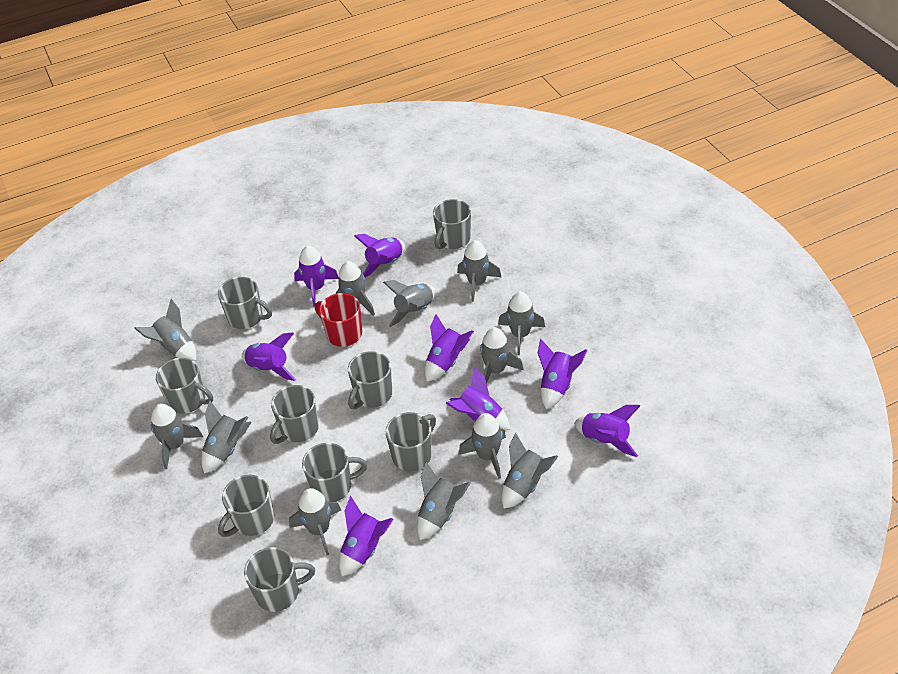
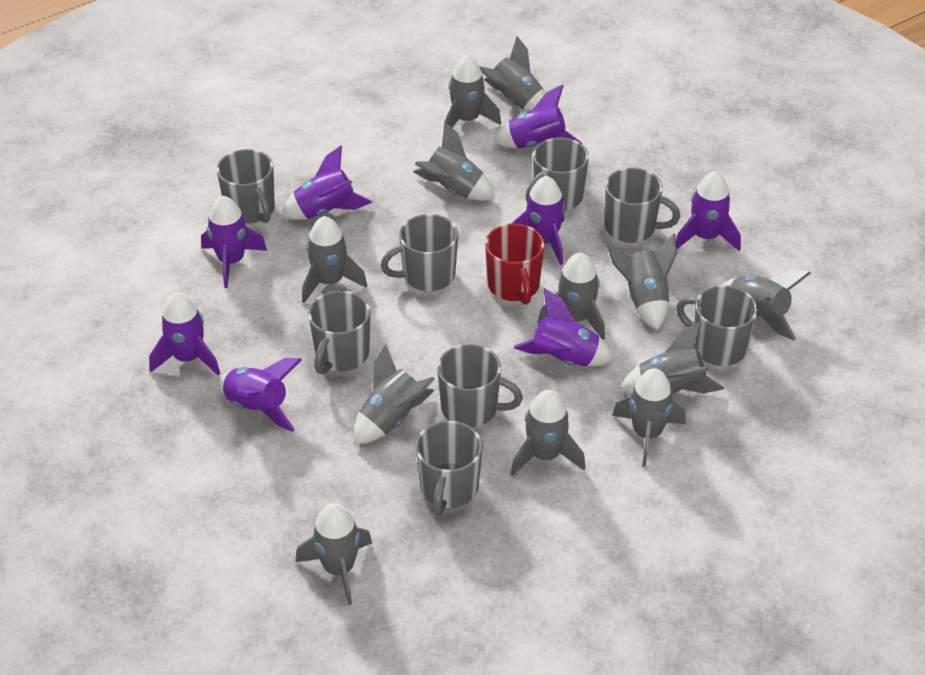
grey mug: [156,358,213,414] [218,277,272,329] [218,475,274,537] [244,547,315,612] [270,385,319,444] [302,443,367,502] [348,351,392,409] [386,412,436,471] [433,199,471,250] = 9 -> [216,149,275,223] [308,291,370,374] [380,214,458,291] [416,421,483,515] [437,344,523,427] [525,138,589,211] [605,168,680,243] [676,285,758,366] = 8

